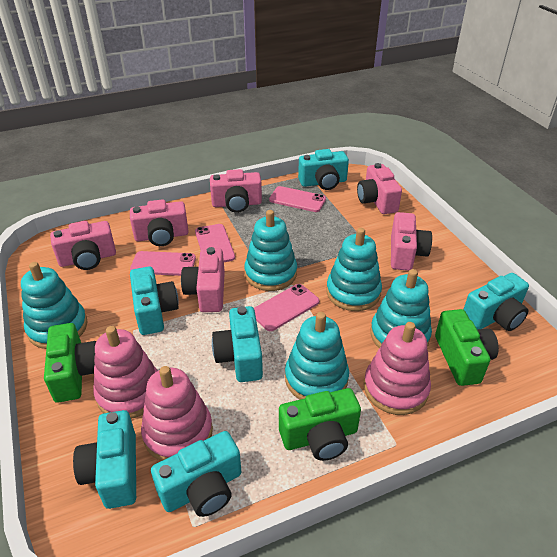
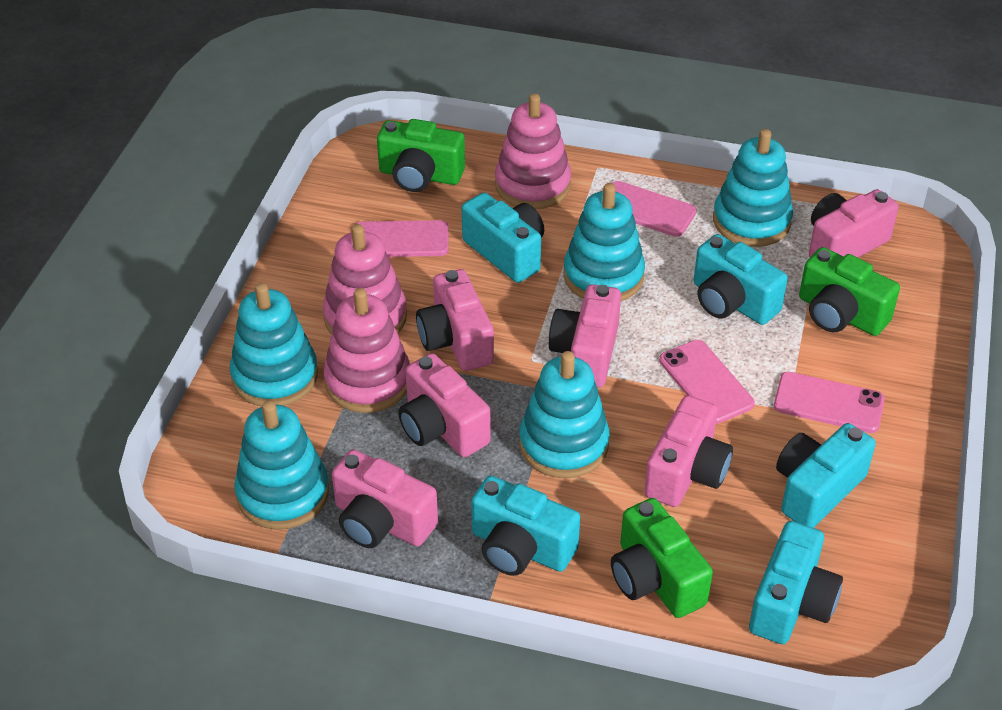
turquoise camera: [73,410,136,509] [130,267,179,335] [151,431,241,517] [212,306,263,382] [298,149,349,190] [463,273,529,331] = 6 -> [462,193,544,283] [471,476,580,576] [694,234,788,325] [749,521,843,644] [776,423,876,528] = 5

